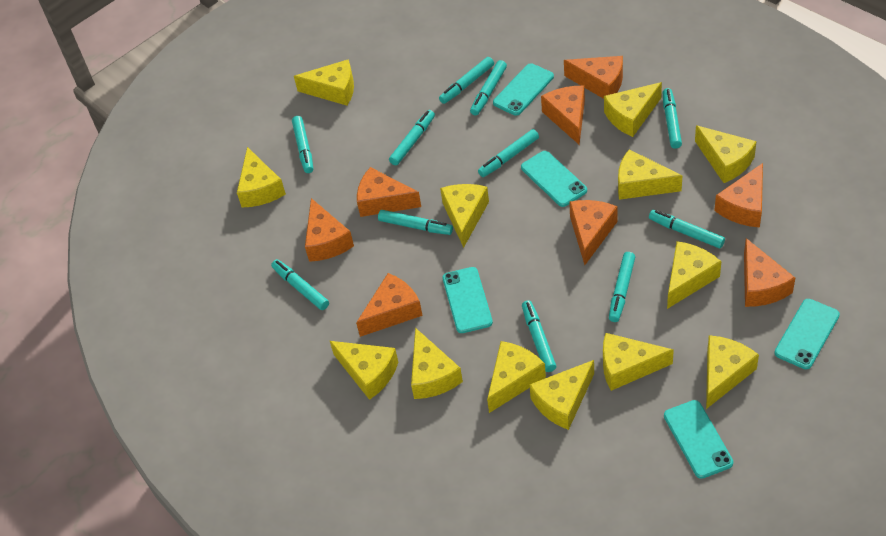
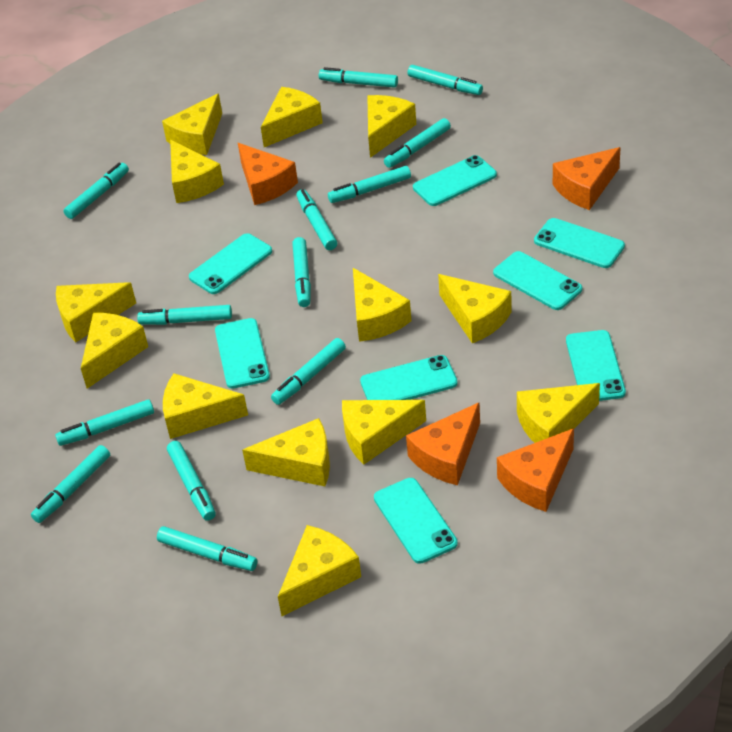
orange cheese: [305,198,354,262] [356,273,423,337] [357,167,421,217] [541,86,585,145] [564,56,623,99] [569,200,618,265] [714,163,763,228] [744,238,795,307] = 8 -> [238,143,298,205] [406,402,480,485] [497,428,574,512] [553,147,621,210] = 4
turquoise marker: [271,259,329,310] [292,116,313,173] [378,210,453,235] [389,110,435,166] [439,57,494,104] [470,60,507,116] [478,129,539,177] [522,300,556,372] [609,252,635,322] [649,210,725,249] [663,88,682,149] = 11 -> [31,445,110,523] [55,399,154,446] [63,163,129,219] [137,305,232,325] [157,526,257,571] [167,441,216,521] [271,338,346,405] [292,237,311,307] [296,189,337,250] [319,67,398,88] [328,166,411,203] [384,118,451,168] [408,65,483,95] = 13
turquoise phone: [442,267,493,333] [493,63,554,116] [521,151,587,207] [664,400,733,479] [774,299,840,369] = 5 -> [189,233,272,294] [215,318,270,389] [360,355,458,400] [374,478,458,564] [413,155,497,206] [493,251,582,310] [534,218,625,268] [566,330,626,401] = 8

